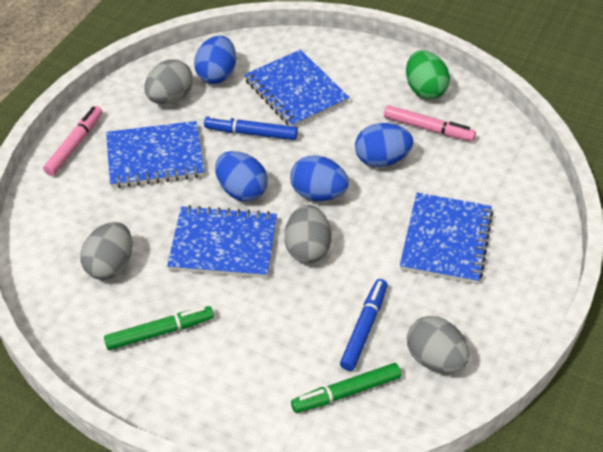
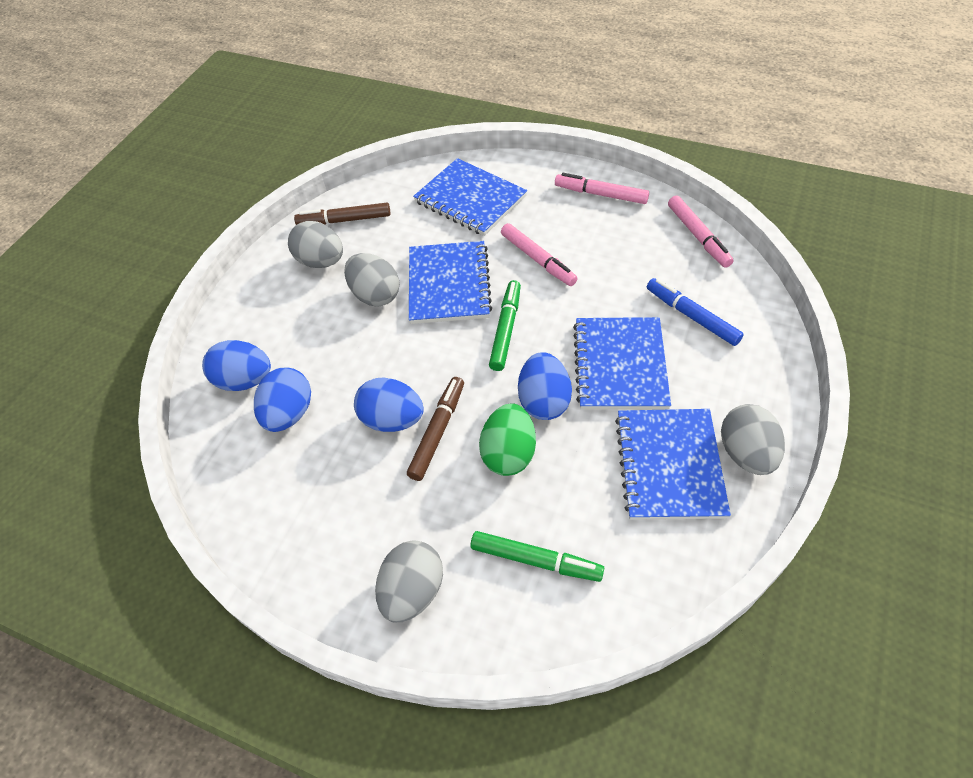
blue marker: [204,115,298,140] [340,279,388,371] = 2 -> [647,278,744,346] = 1
brown marker: none = 0 -> [294,203,390,225] [407,377,464,481] = 2
pink marker: [43,106,103,176] [384,105,476,141] = 2 -> [501,223,578,286] [555,173,649,204] [668,196,734,268] = 3

